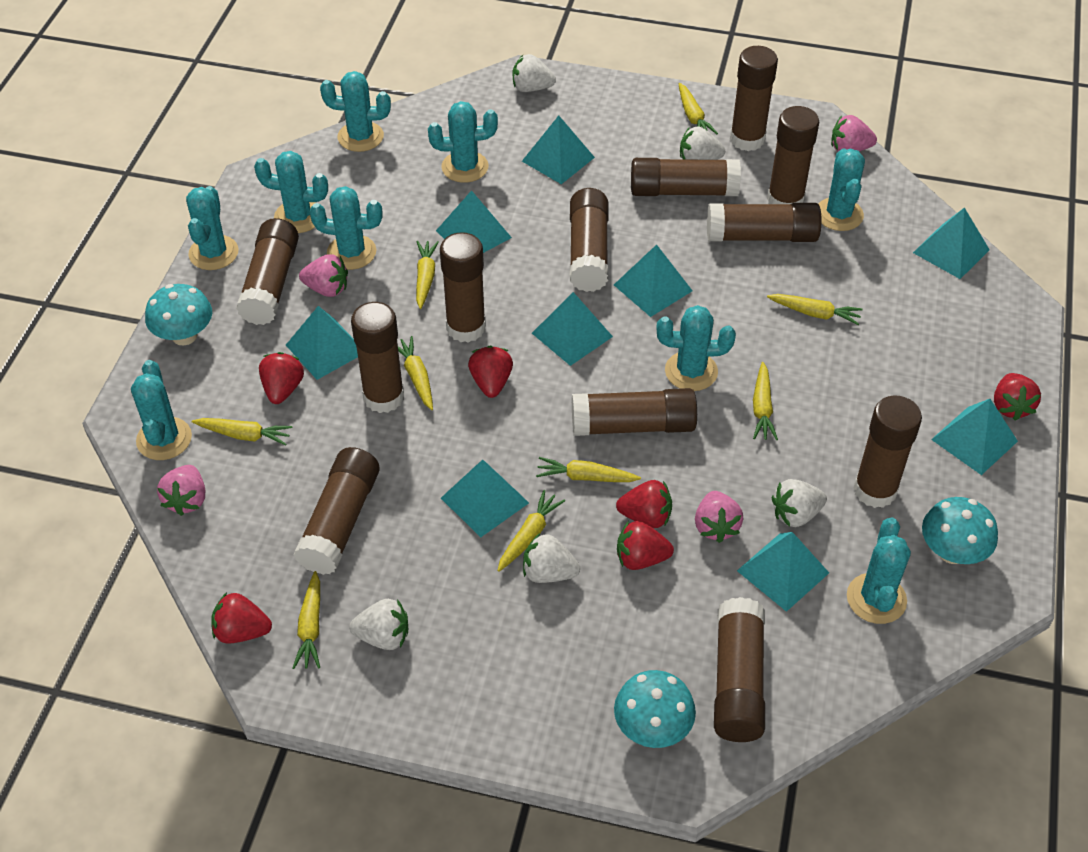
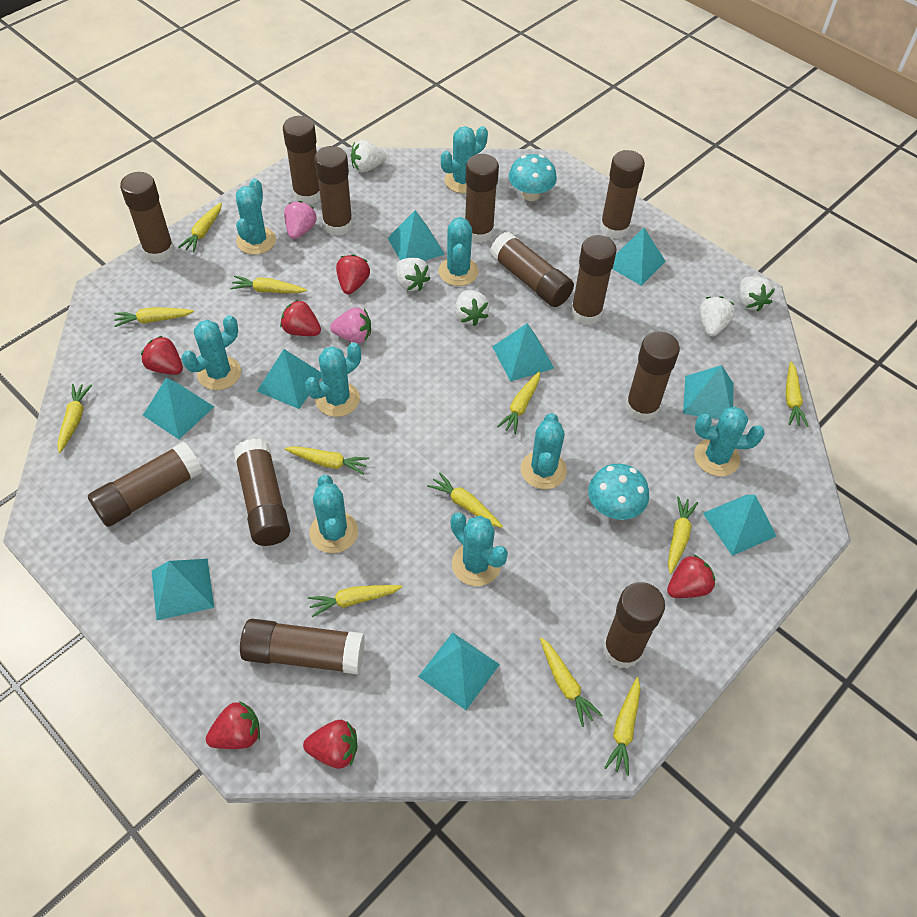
pink strawberry: [157,465,205,516] [299,254,348,297] [695,491,744,543] [831,115,877,152] = 4 -> [284,201,317,239] [330,307,371,343] = 2
turquoise mushroom: [145,284,212,346] [614,670,696,748] [922,497,998,564] = 3 -> [509,154,557,201] [588,464,649,520] = 2
yellow carrot: [192,418,292,446] [293,571,320,669] [398,336,433,410] [416,241,439,309] [497,490,565,572] [536,457,641,482] [679,83,718,134] [753,362,778,440] [767,294,863,325] = 9 -> [57,384,92,453] [114,307,194,327] [178,202,222,253] [230,276,307,293] [284,446,369,475] [308,585,402,617] [427,472,503,528] [497,371,540,434] [540,637,602,727] [604,677,640,776] [668,496,698,574] [785,361,809,427] = 12

